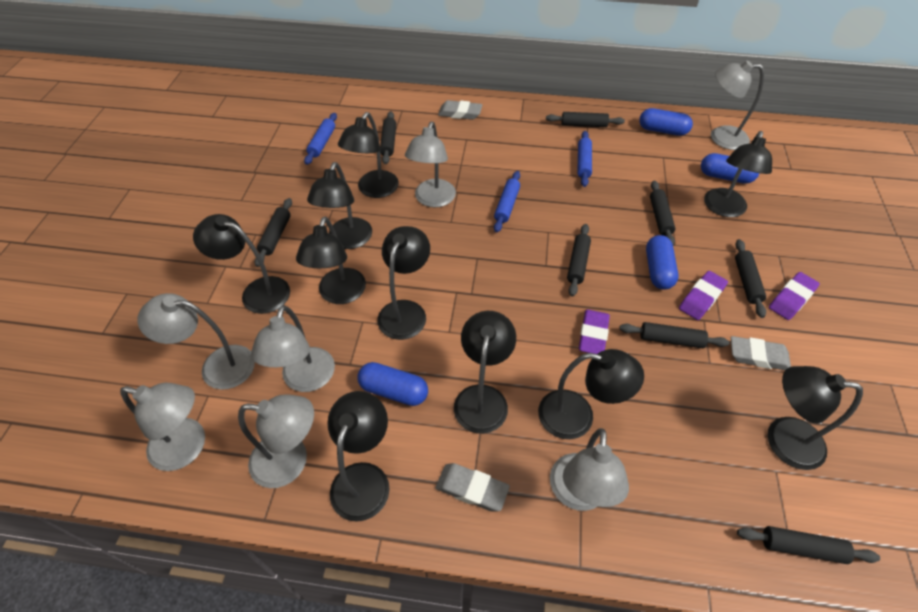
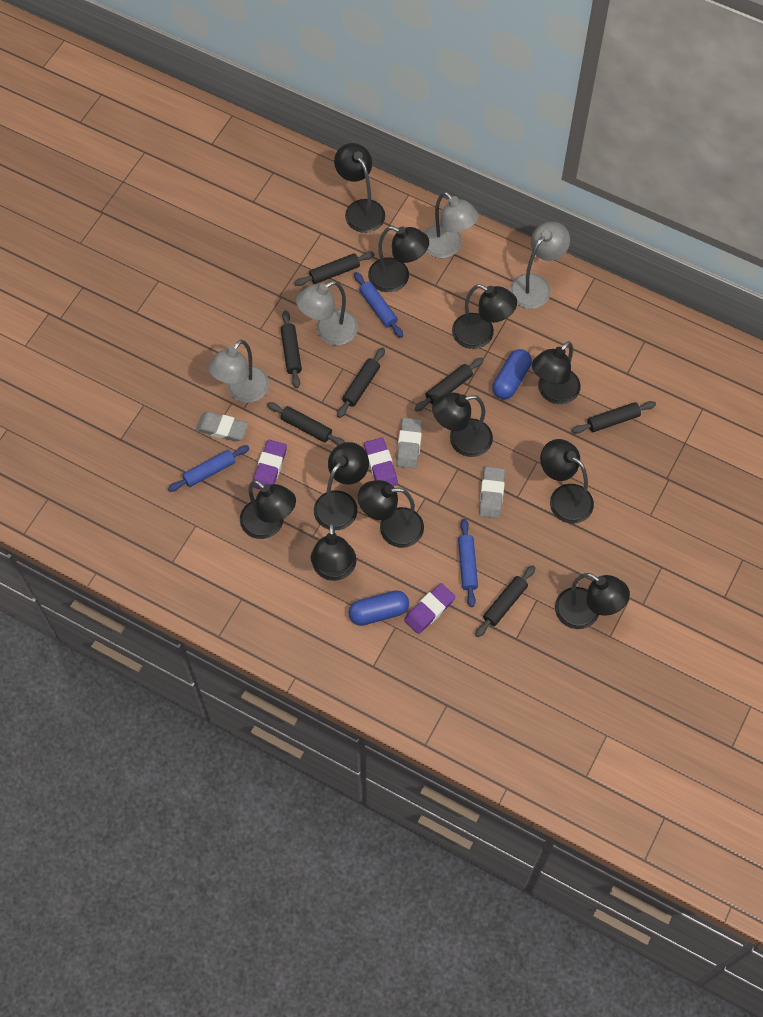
black lamp: [193,214,290,314] [296,217,366,304] [307,162,372,249] [327,391,390,522] [338,112,399,198] [377,226,430,340] [454,311,516,434] [538,349,644,439] [704,131,772,217] [767,366,863,470] = 10 -> [240,480,296,539] [311,522,357,581] [314,442,369,530] [334,143,385,233] [358,480,424,548] [368,226,429,292] [432,393,493,457] [452,284,517,349] [532,341,580,404] [540,439,594,524] [555,573,630,629] = 11
black rolling pin: [254,198,292,267] [380,111,396,164] [546,112,625,127] [567,224,591,297] [619,322,730,348] [650,180,675,246] [735,239,766,318] [737,526,880,564] = 8 -> [267,402,345,445] [281,310,302,388] [294,251,375,286] [337,347,385,418] [414,357,484,412] [475,565,536,637] [572,401,656,434] = 7
blue capsule: [358,362,428,406] [639,108,693,136] [646,235,678,290] [701,153,759,184] = 4 -> [348,590,409,626] [492,349,532,399] = 2
grey lamp: [120,383,205,471] [137,293,255,390] [238,394,314,488] [251,305,335,392] [405,121,456,207] [550,428,629,511] [711,61,764,150] = 7 -> [208,340,269,403] [296,281,358,345] [424,191,479,258] [510,221,570,309] = 4

